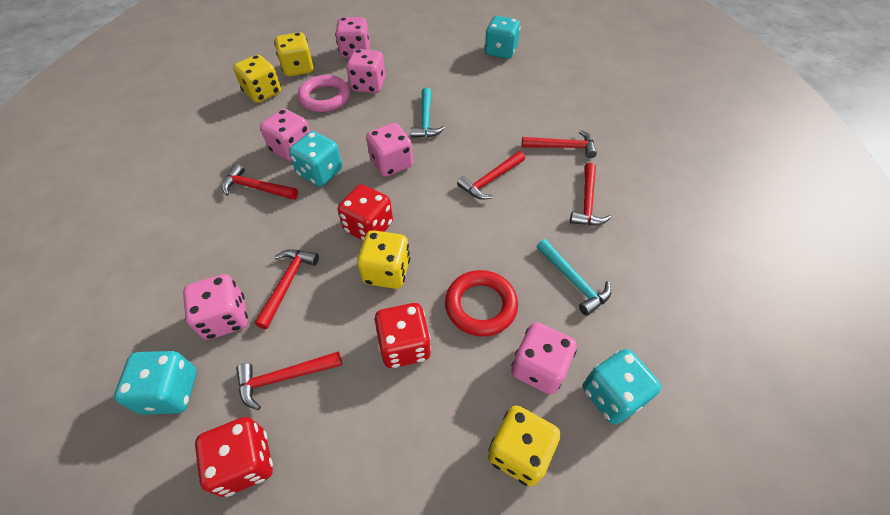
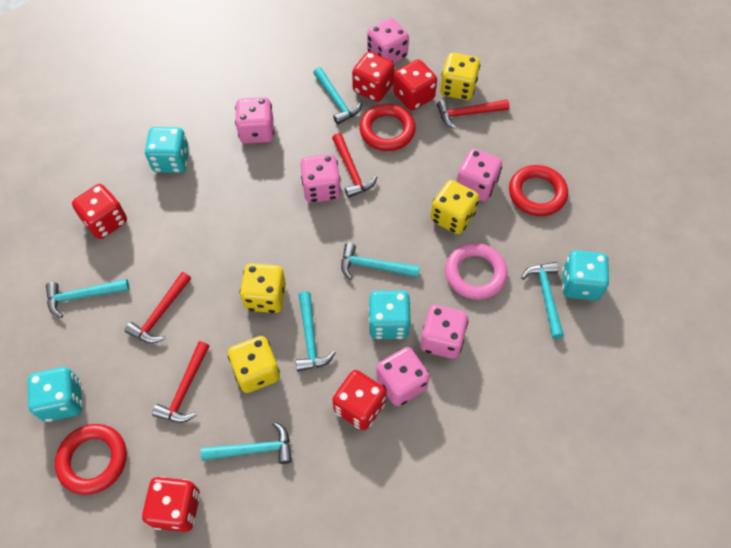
red dice: [195,417,273,497] [338,184,393,241] [375,303,431,368] = 3 -> [72,184,127,239] [142,477,200,532] [332,370,386,430] [352,52,395,102] [393,59,437,110] = 5
red hammer: [222,164,298,200] [236,351,342,410] [254,249,319,329] [457,151,525,200] [522,130,597,158] [570,163,611,225] = 6 -> [125,272,191,343] [152,341,209,423] [332,133,377,198] [437,100,510,129] = 4
red ring: [445,270,518,337] = 1 -> [55,424,127,495] [359,104,416,151] [509,165,568,216] = 3
turquoise hammer: [411,88,445,138] [536,239,611,316] = 2 -> [46,279,129,318] [201,421,292,464] [296,291,335,372] [313,67,362,125] [341,243,420,280] [521,262,564,339] = 6

